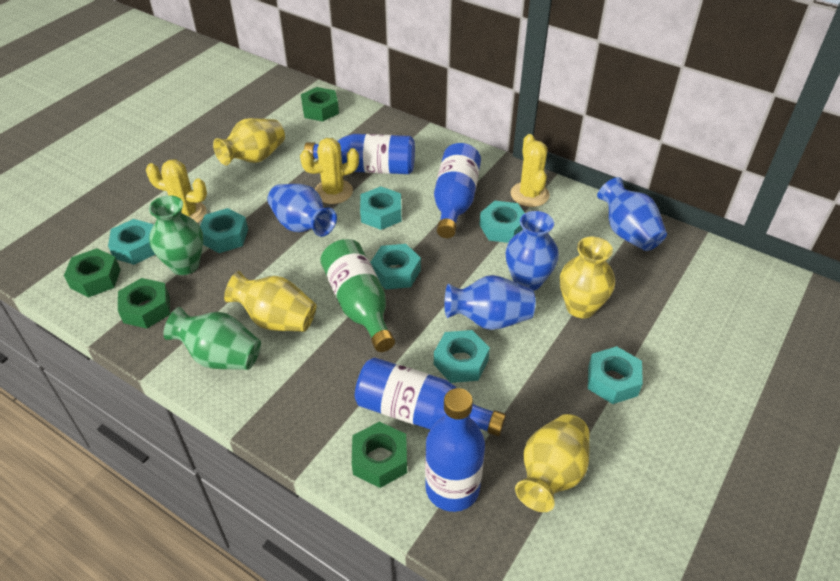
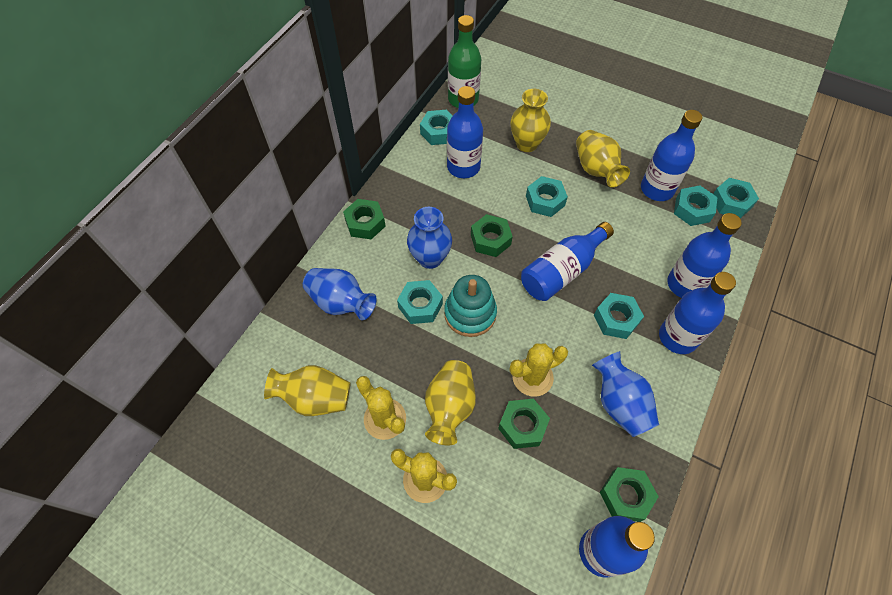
blue bottle: [304,134,415,174] [355,357,506,436] [425,388,485,512] [434,143,481,238] = 4 -> [447,86,483,178] [521,222,614,301] [579,516,655,577] [641,110,702,201] [659,272,736,354] [667,213,742,298] = 6
blue vase: [267,184,337,237] [444,275,535,330] [505,211,559,291] [597,177,667,251] = 4 -> [303,268,377,321] [407,207,452,269] [592,351,659,437] = 3
green vase: [149,195,203,275] [164,307,261,370] = 2 -> none = 0
turquoise nut: [108,219,155,265] [200,208,248,253] [360,186,402,230] [370,244,421,289] [434,330,490,383] [479,201,525,243] [588,346,643,404] = 7 -> [397,280,443,324] [420,110,452,145] [526,176,568,217] [594,293,644,339] [674,186,718,226] [713,178,759,218] = 6
turquoise stacking toy: none = 0 -> [444,275,497,337] = 1

